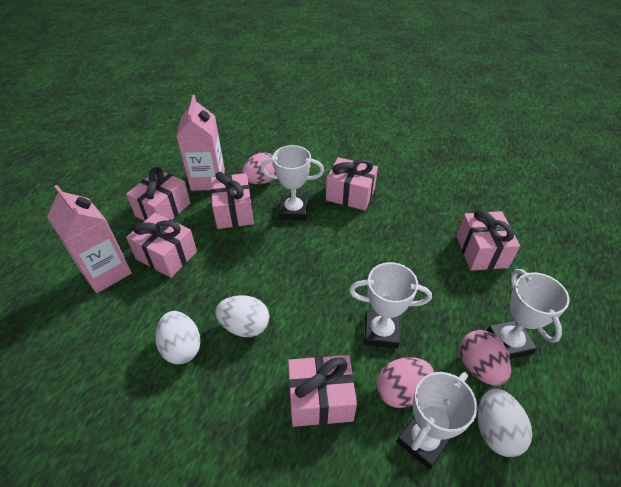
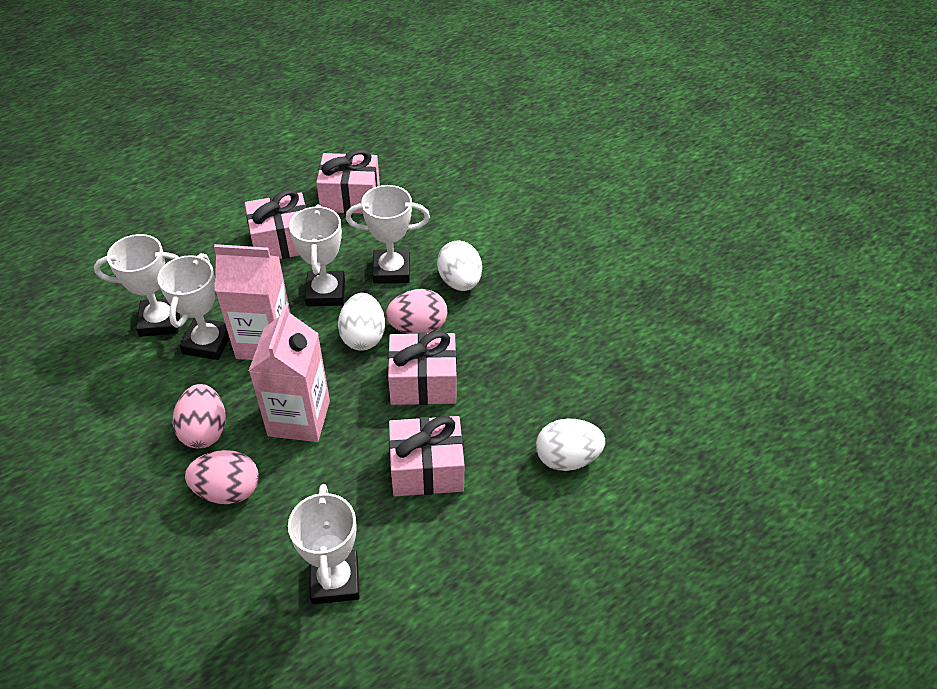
pink gift: [126,167,190,221] [126,213,197,278] [211,172,254,229] [288,355,357,427] [326,157,378,210] [456,209,520,271] = 6 -> [245,189,307,259] [316,149,380,214] [388,331,457,405] [389,416,464,496] = 4
white trophy: [261,145,324,220] [349,262,432,348] [397,372,477,470] [487,269,570,359] = 4 -> [94,234,180,337] [157,253,229,360] [288,484,360,604] [289,204,345,306] [346,185,430,284] = 5

